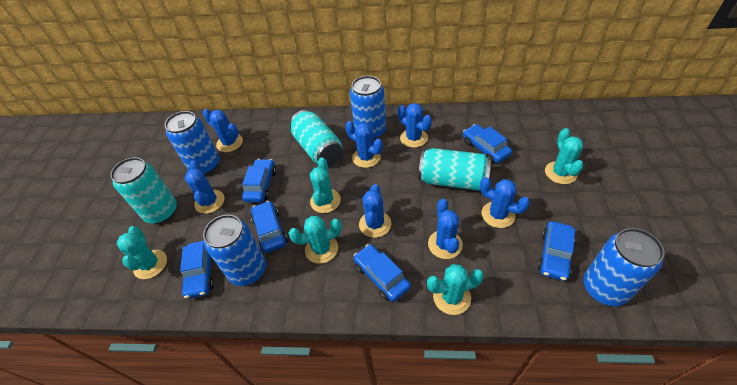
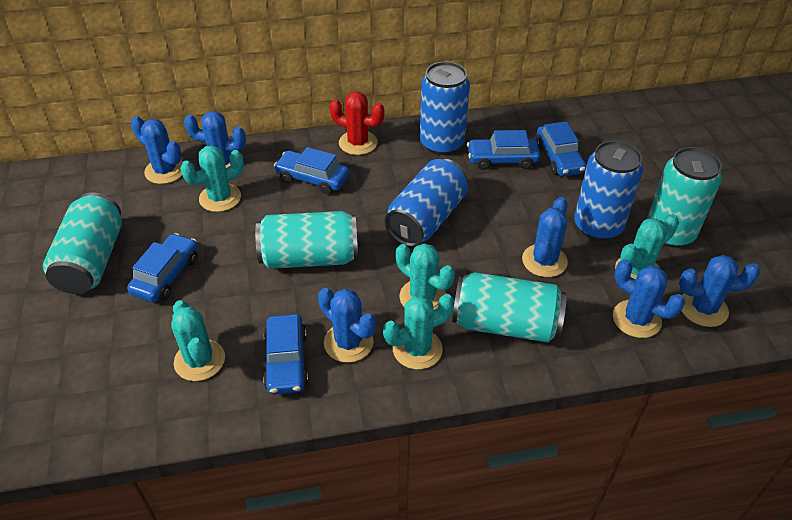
blue cactus: [185,160,224,214] [203,109,243,152] [345,121,383,168] [359,184,391,238] [398,103,432,148] [428,199,463,259] [480,177,530,228] = 7 -> [130,116,183,184] [184,111,246,168] [318,288,376,363] [522,197,568,277] [613,260,685,338] [679,255,760,327] = 6
blue can: [165,111,220,175] [203,215,266,286] [350,76,386,140] [583,228,664,306] = 4 -> [384,159,468,247] [420,62,470,155] [574,141,643,241] = 3
blue car: [180,241,214,299] [242,159,276,203] [251,201,287,253] [353,244,411,302] [463,124,512,163] [537,221,575,281] = 6 -> [127,233,198,302] [263,314,308,395] [274,147,349,194] [467,130,540,170] [536,121,586,176] = 5
red cactus: none = 0 -> [329,92,385,155] = 1
turquoise can: [110,157,177,224] [290,110,342,166] [418,148,491,191] = 3 -> [43,193,122,294] [255,211,358,269] [452,272,567,343] [647,147,722,248] = 4

